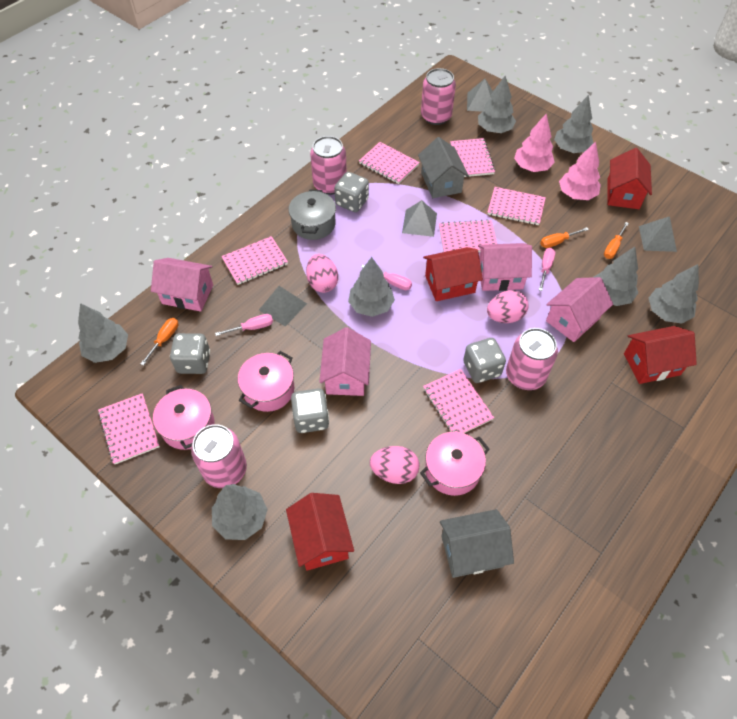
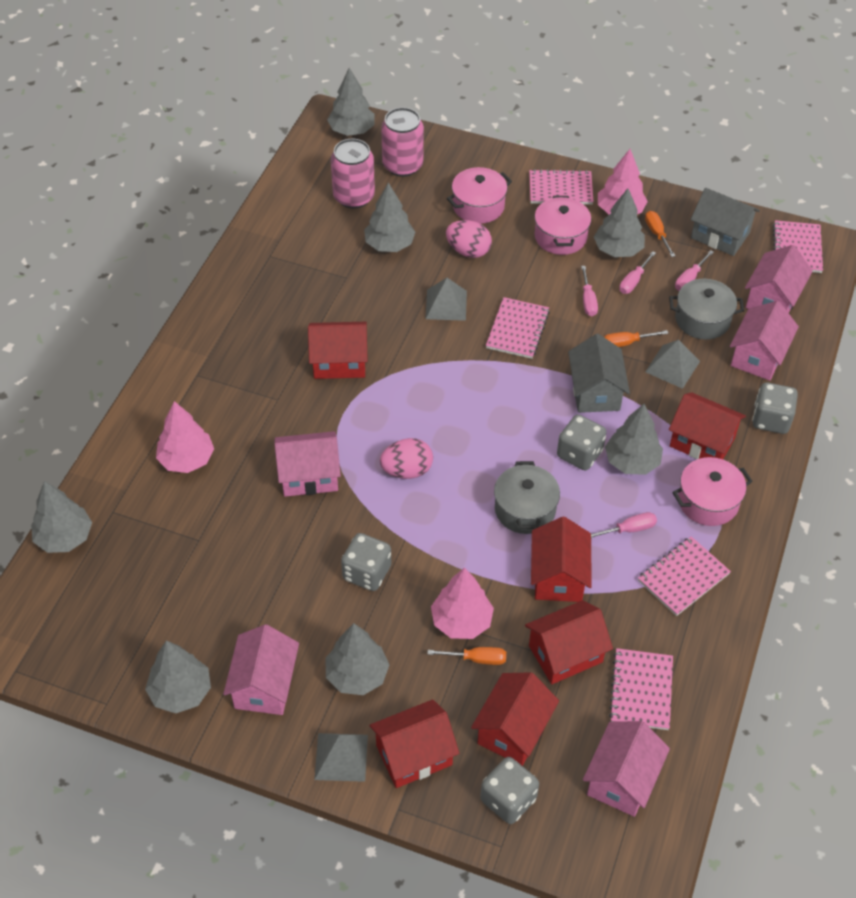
grey pot: [288,189,336,240] = 1 -> [494,461,560,534] [669,279,744,340] = 2
grey pyramid: [259,286,307,327] [402,200,437,237] [467,79,493,112] [639,216,677,252] = 4 -> [314,733,368,782] [426,278,467,321] [645,340,700,389] = 3
pink can: [191,424,247,488] [310,136,347,195] [421,68,456,125] [506,328,558,390] = 4 -> [331,139,375,209] [381,107,424,177] = 2
pink egg: [306,254,338,293] [370,446,419,484] [487,290,529,323] = 3 -> [380,438,433,479] [446,220,492,258] = 2
pink house: [151,258,213,312] [319,327,371,396] [478,243,532,291] [546,277,613,342] = 4 -> [223,624,299,715] [275,431,341,497] [583,721,670,817] [730,301,799,380] [745,245,813,313] = 5
pink notebook: [98,393,160,464] [221,236,288,285] [359,142,420,184] [423,369,494,433] [439,220,497,252] [450,138,495,177] [488,187,546,225] = 7 -> [486,297,550,359] [529,169,594,205] [609,648,673,730] [638,536,731,616] [773,220,823,273] = 5
pink screwdriver: [215,314,273,336] [361,265,412,290] [539,248,555,291] = 3 -> [581,266,598,316] [591,512,657,538] [619,251,656,294] [675,250,714,291] = 4
pink tree: [514,114,555,172] [559,141,601,200] = 2 -> [156,401,214,473] [431,567,494,639] [598,149,648,215] = 3
red house: [286,493,354,571] [423,247,483,301] [608,148,652,209] [624,326,697,384] = 4 -> [308,322,368,379] [370,700,459,788] [471,672,559,766] [525,600,613,684] [531,517,592,602] [669,392,746,459] = 6

